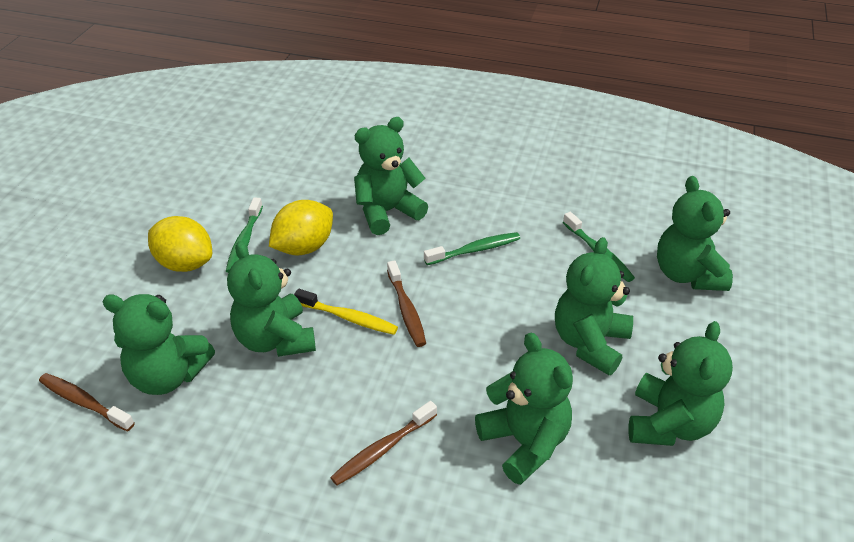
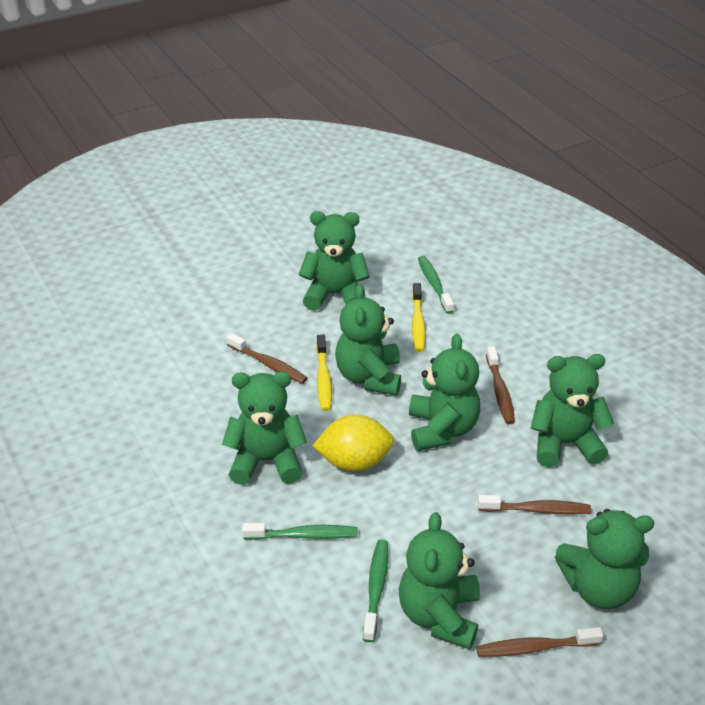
brown toothbrush: [39,373,135,431] [330,401,437,486] [387,261,426,347] = 3 -> [226,333,307,384] [476,627,603,657] [478,495,591,515] [486,346,515,424] = 4
yellow lemon: [148,216,212,272] [269,200,333,255] = 2 -> [313,415,394,471] = 1
yellow toothbrush: [294,289,398,335] = 1 -> [316,334,332,411] [412,283,426,352] = 2

